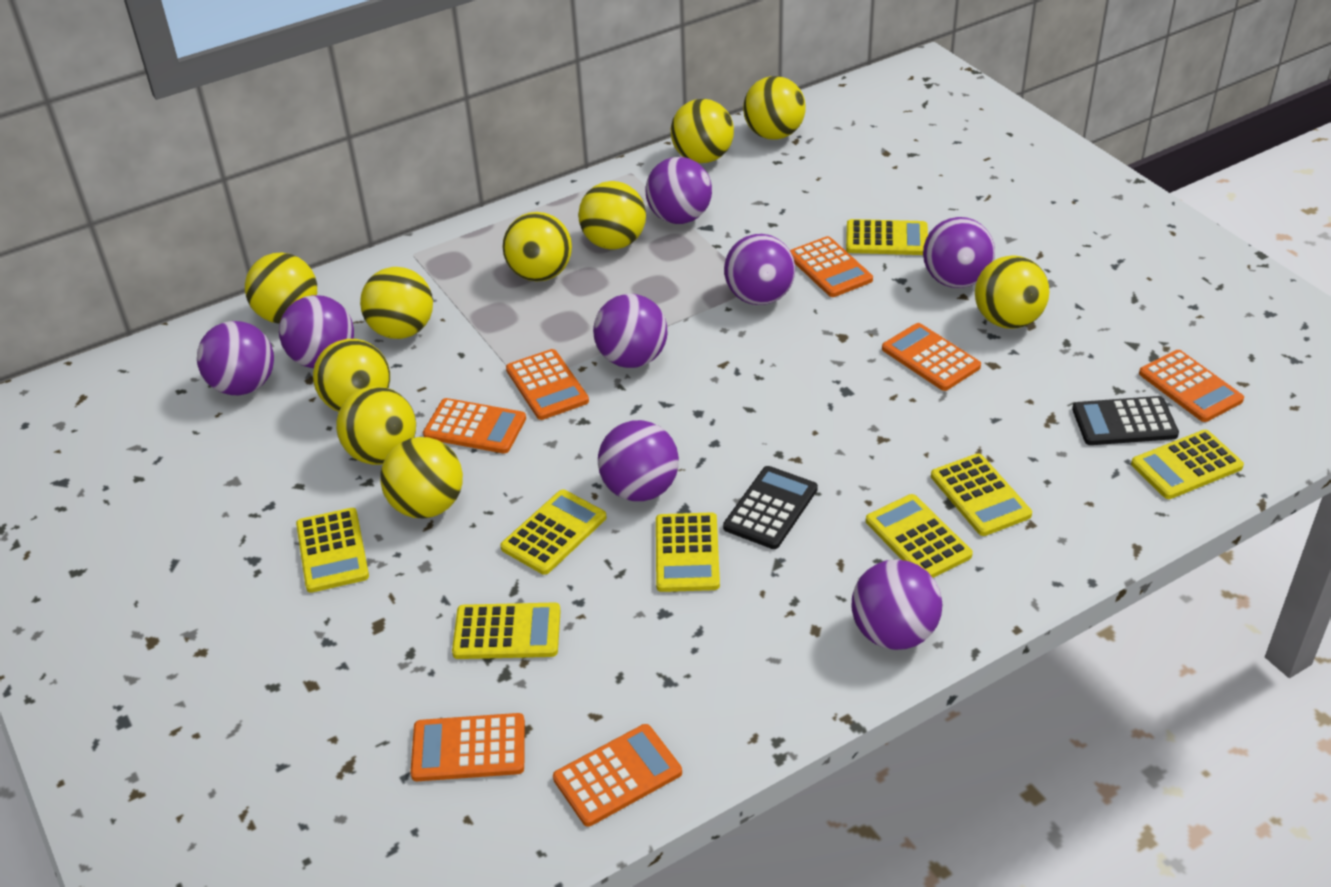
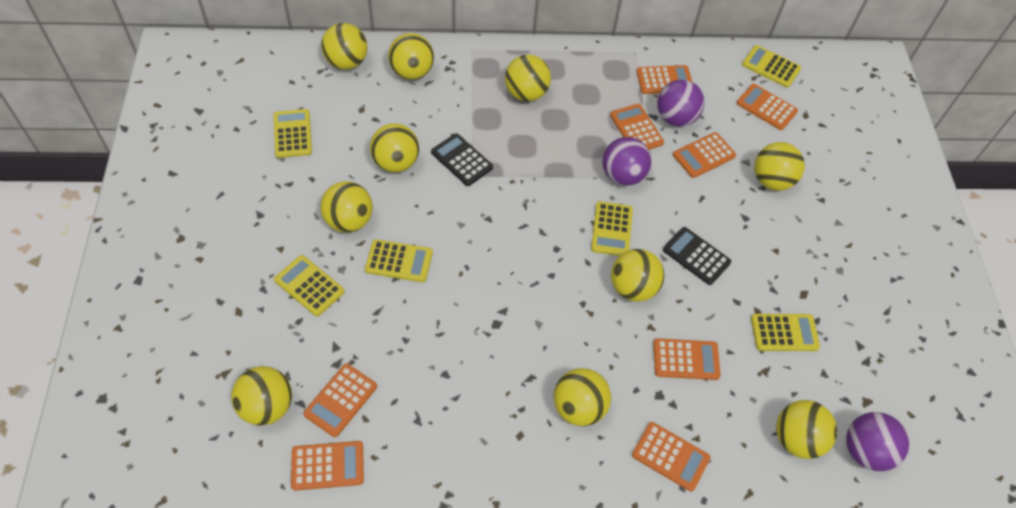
orange calculator: [410,713,525,781] [423,398,526,453] [506,349,589,420] [553,724,682,826] [790,236,873,297] [882,323,981,391] [1139,350,1244,422] = 7 -> [291,441,364,491] [303,364,377,437] [610,104,664,150] [632,422,710,491] [636,65,692,94] [653,338,721,380] [673,132,736,178] [737,84,798,130] = 8
purple ball: [197,321,274,395] [279,295,354,368] [593,294,667,368] [598,420,679,501] [645,157,712,224] [724,234,795,305] [851,559,942,650] [923,217,995,288] = 8 -> [602,137,652,186] [657,80,704,126] [846,412,909,471] = 3
yellow calculator: [296,508,369,593] [452,602,561,659] [501,490,606,575] [656,512,720,592] [846,219,928,255] [866,494,973,578] [931,453,1032,536] [1131,430,1244,499] = 8 -> [274,109,312,158] [274,255,345,316] [365,239,433,282] [591,201,633,256] [742,45,801,88] [751,314,820,351] = 6

